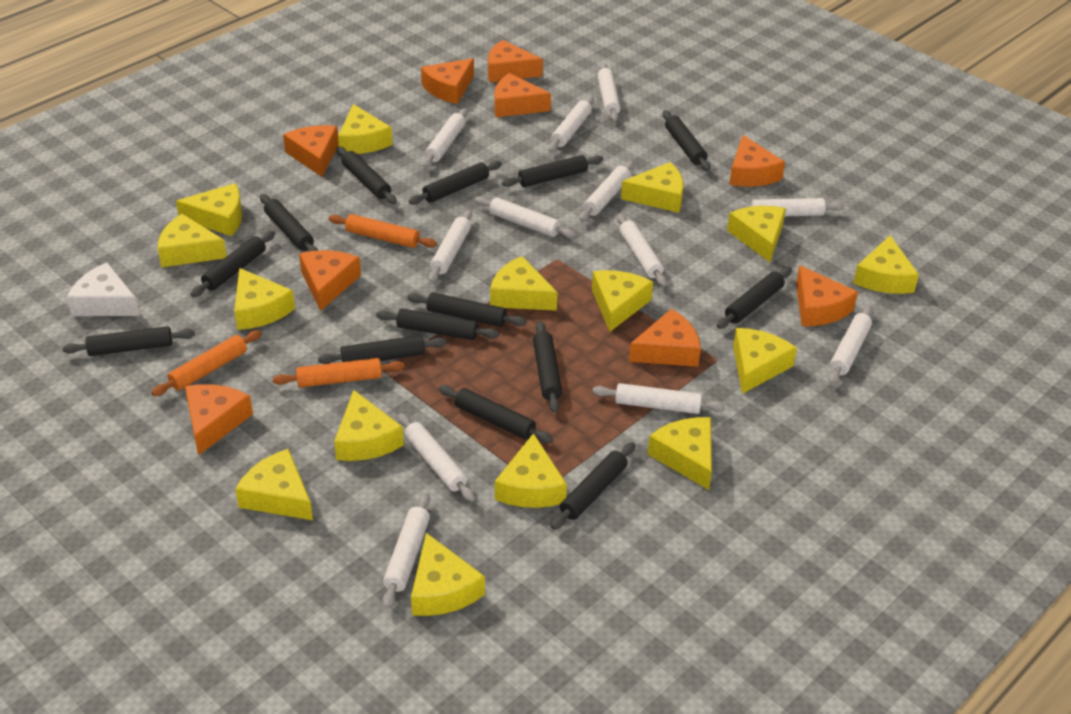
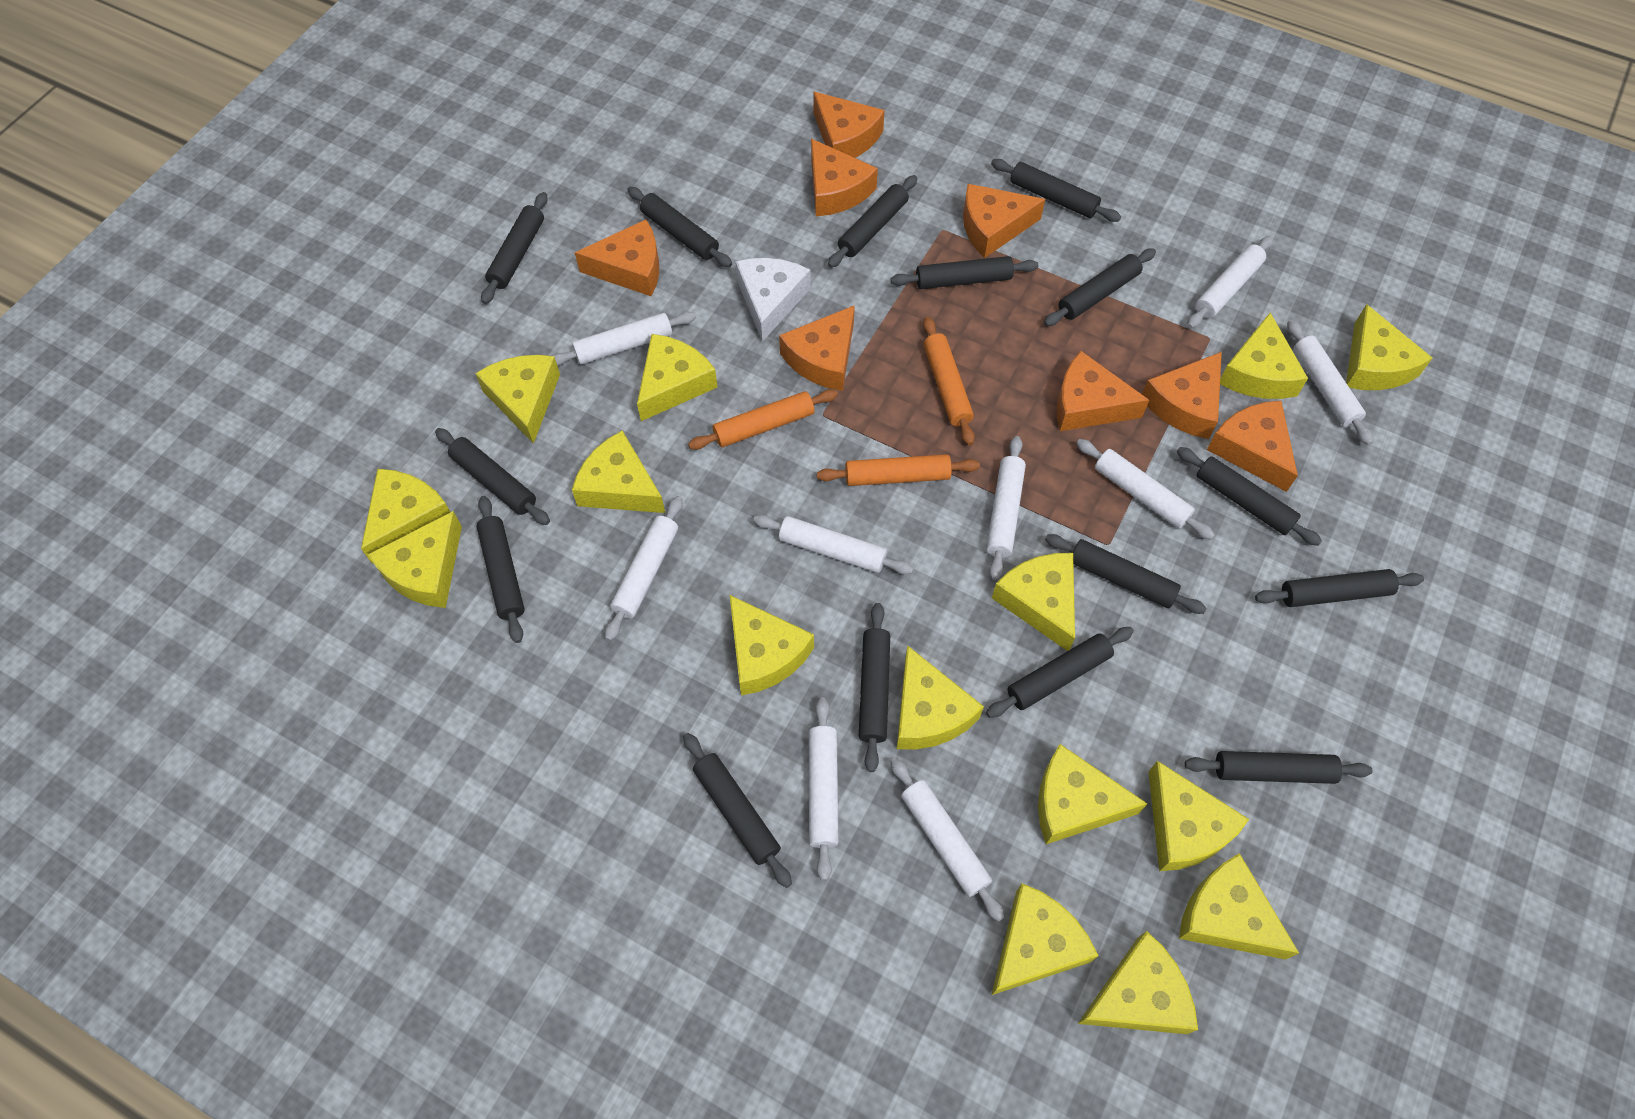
black rolling pin: [62,326,195,356] [191,231,275,297] [260,194,318,252] [318,335,446,364] [337,147,397,204] [376,309,499,340] [407,292,526,327] [409,161,502,205] [439,385,553,443] [502,155,603,187] [533,321,562,413] [551,442,635,530] [662,110,710,171] [717,267,792,329] = 14 -> [435,428,550,525] [477,496,525,643] [481,192,548,304] [627,187,732,267] [683,733,792,888] [828,175,917,268] [859,603,890,772] [891,256,1038,289] [986,627,1134,718] [991,159,1121,222] [1044,248,1156,326] [1045,534,1207,614] [1177,447,1322,546] [1185,751,1373,784] [1255,569,1424,607] = 15
orange cheese: [185,384,253,455] [283,125,339,177] [299,250,361,311] [421,58,474,104] [488,40,543,82] [494,73,551,117] [629,309,701,367] [729,135,785,187] [796,265,858,326] = 9 -> [575,219,659,296] [779,305,855,391] [811,139,878,216] [813,91,885,158] [963,184,1045,258] [1057,351,1149,431] [1142,352,1222,439] [1207,401,1298,492] = 8
white rolling pin: [382,493,430,608] [398,413,475,502] [422,108,468,168] [428,210,472,283] [475,196,576,238] [548,96,594,152] [579,161,634,221] [593,383,725,414] [597,63,621,121] [617,213,667,287] [731,198,844,216] [828,305,873,384] = 12 -> [552,312,696,366] [605,496,683,641] [753,515,914,575] [809,698,839,881] [891,758,1004,922] [986,436,1026,580] [1076,439,1215,540] [1187,236,1273,328] [1287,320,1373,445] = 9

